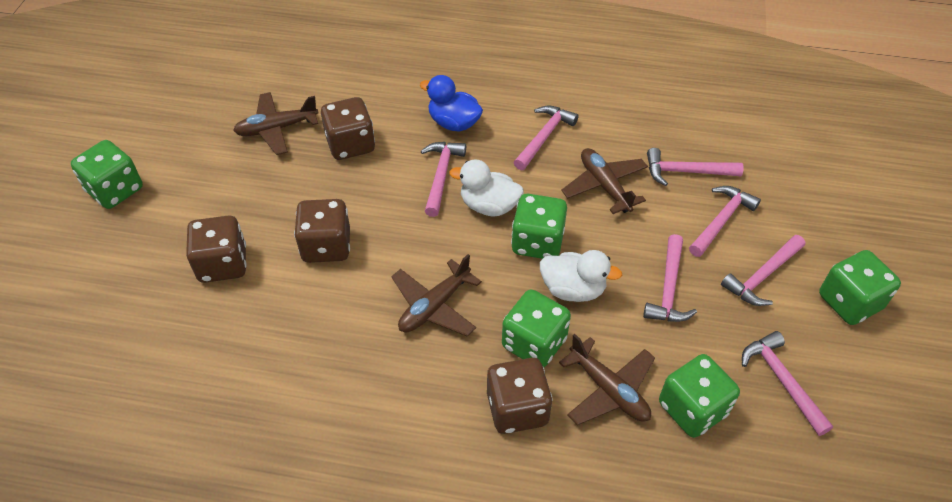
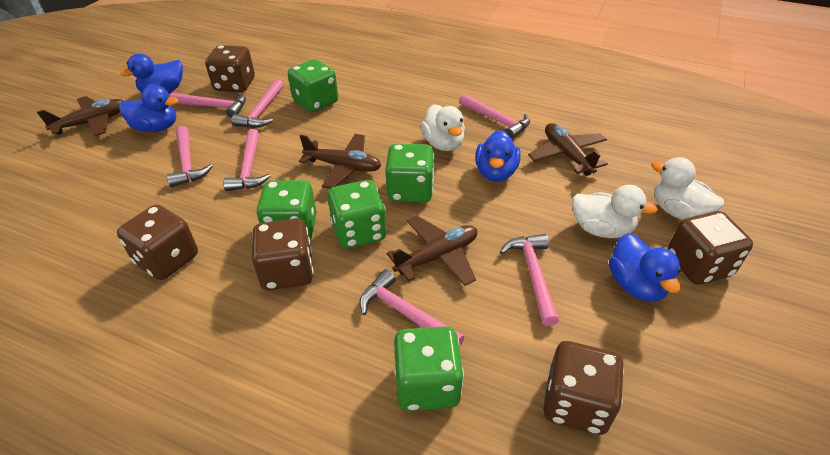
blue duck: [420,75,483,132] = 1 -> [119,85,179,132] [120,54,183,93] [475,130,521,182] [609,233,681,302] = 4
brown dice: [186,215,247,283] [294,199,350,263] [321,97,375,160] [487,358,553,434] = 4 -> [117,204,198,280] [205,45,255,92] [252,219,314,290] [543,341,624,435] [667,211,753,285] = 5
white duck: [449,160,524,216] [540,250,622,302] = 2 -> [420,104,465,151] [572,185,658,238] [651,157,724,220] = 3

